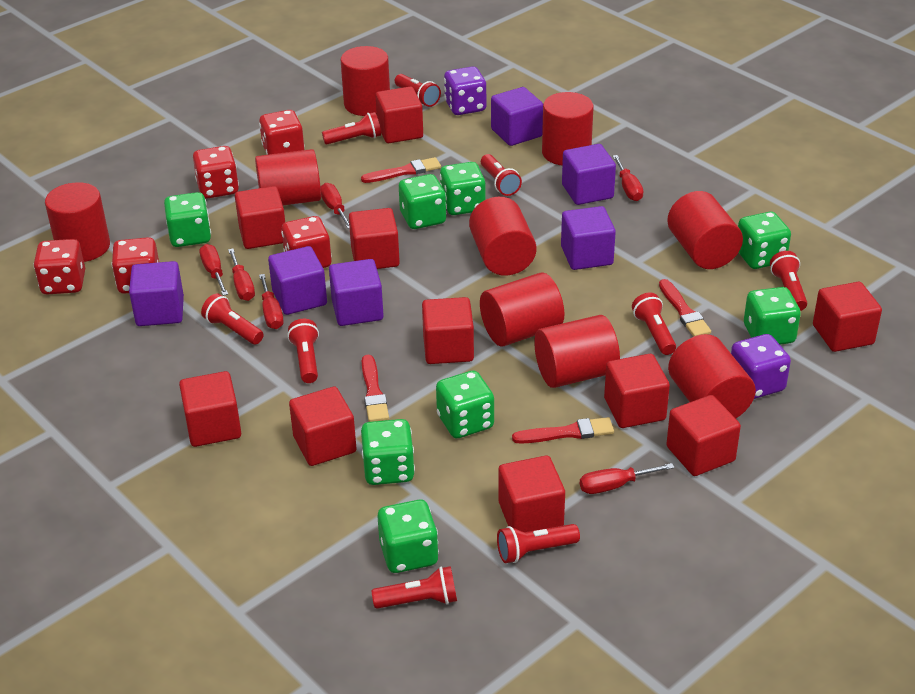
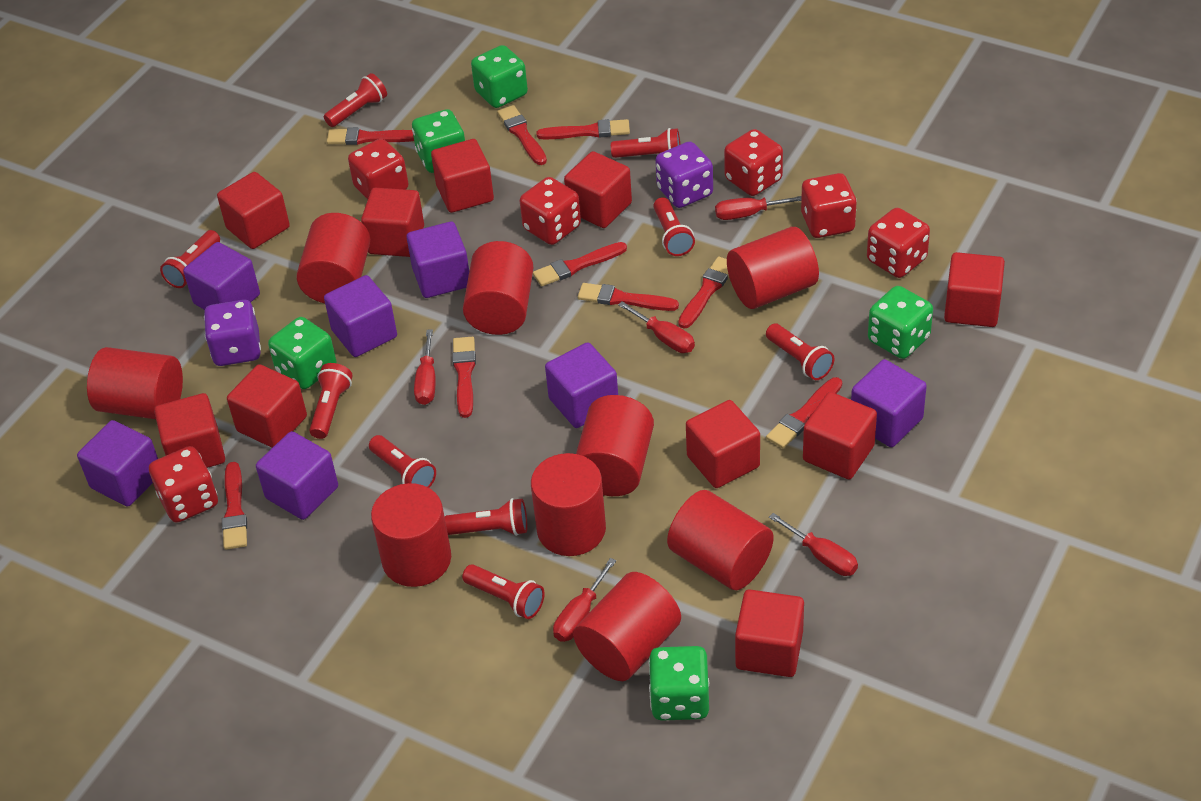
green dice: [164,192,211,247] [361,419,415,485] [378,500,439,573] [399,174,446,229] [436,371,494,438] [440,162,485,215] [738,211,791,269] [744,287,801,345] = 8 -> [268,317,336,389] [412,109,465,173] [471,45,528,108] [648,646,709,721] [868,286,933,359] = 5
purple cube: [129,261,184,326] [268,246,327,315] [329,259,384,326] [491,87,543,146] [561,206,616,270] [562,144,616,205] = 6 -> [77,420,158,507] [183,242,260,310] [256,431,338,520] [324,275,397,357] [407,221,469,298] [545,342,618,428] [851,359,927,447] = 7
red brush: [361,157,441,183] [362,355,389,422] [512,417,614,444] [659,279,711,337] = 4 -> [222,462,247,550] [327,127,414,145] [452,337,476,418] [497,105,547,165] [533,242,627,286] [536,119,630,139] [578,283,679,311] [678,257,729,329] [766,377,842,449] = 9
red dice: [34,239,85,295] [112,237,159,294] [193,146,239,199] [259,110,305,155] [281,216,332,268] = 5 -> [149,446,218,523] [348,139,409,199] [520,177,581,245] [724,129,783,196] [801,173,857,238] [867,208,930,278] = 6
red screwdriver: [199,244,228,296] [228,248,255,301] [259,274,284,329] [321,183,350,229] [580,463,675,494] [613,155,643,201] = 6 -> [414,329,436,405] [553,558,616,642] [618,301,695,353] [715,196,802,220] [769,513,858,576] = 5

